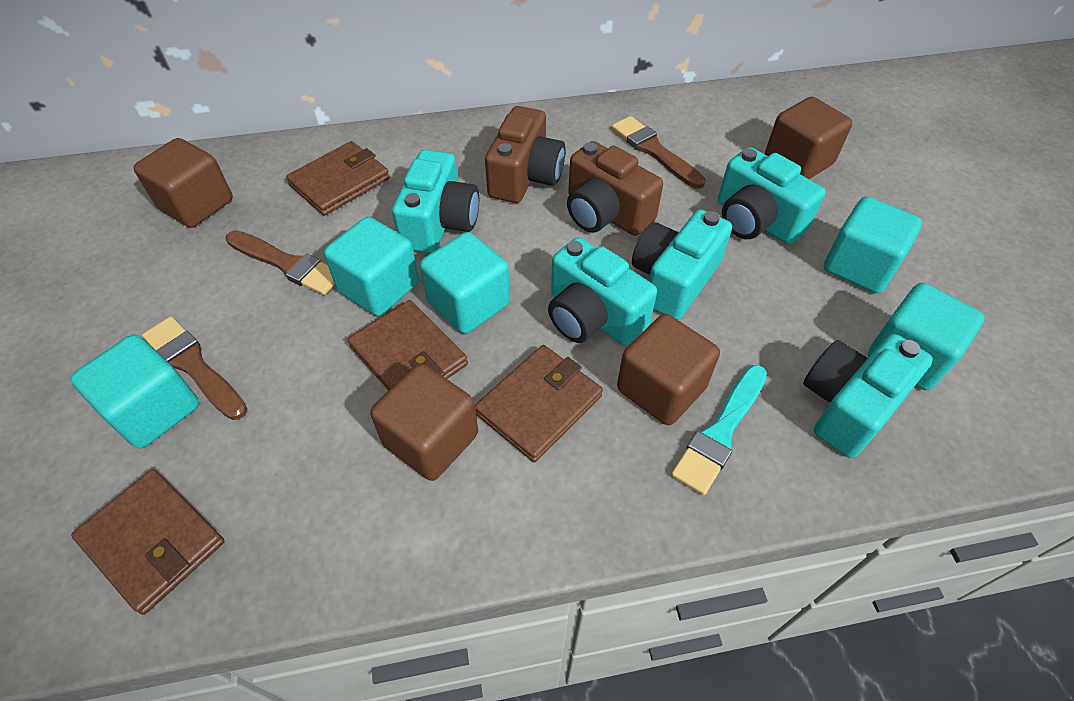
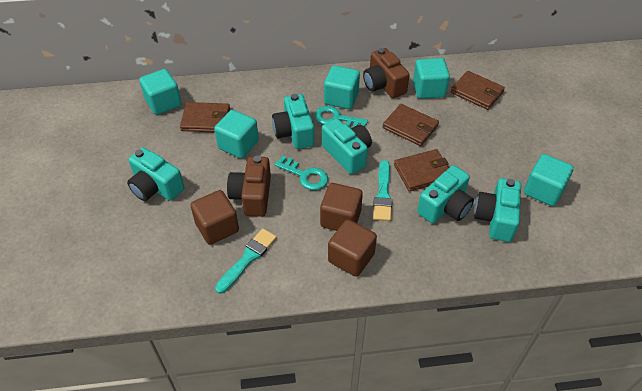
brown brush: [142,316,247,420] [226,230,335,295] [612,116,706,189] = 3 -> none = 0
brown cube: [134,138,233,228] [370,364,478,481] [617,314,720,425] [765,97,852,179] = 4 -> [191,190,239,245] [320,183,363,231] [328,219,377,277] = 3
turquoise brush: [671,365,767,495] = 1 -> [215,229,277,294] [373,160,392,221] = 2
turquoise key: none = 0 -> [274,156,328,190] [314,106,368,127] = 2

